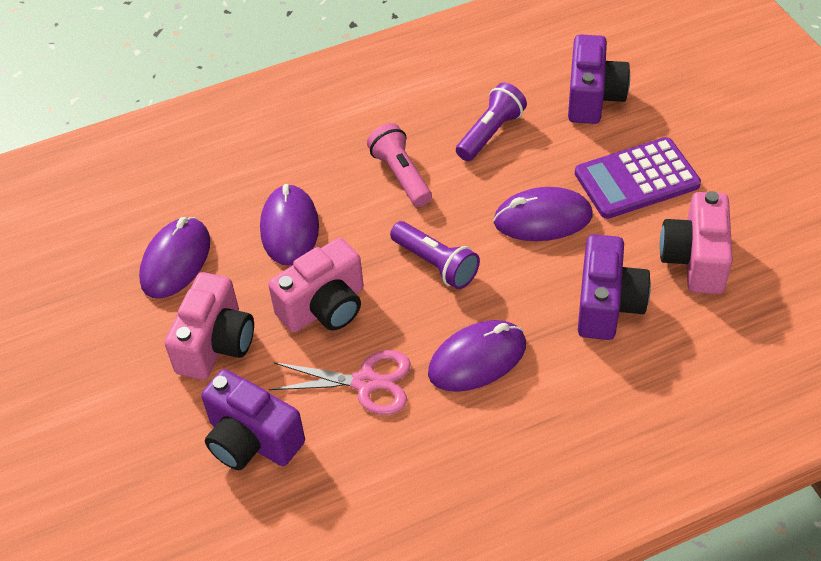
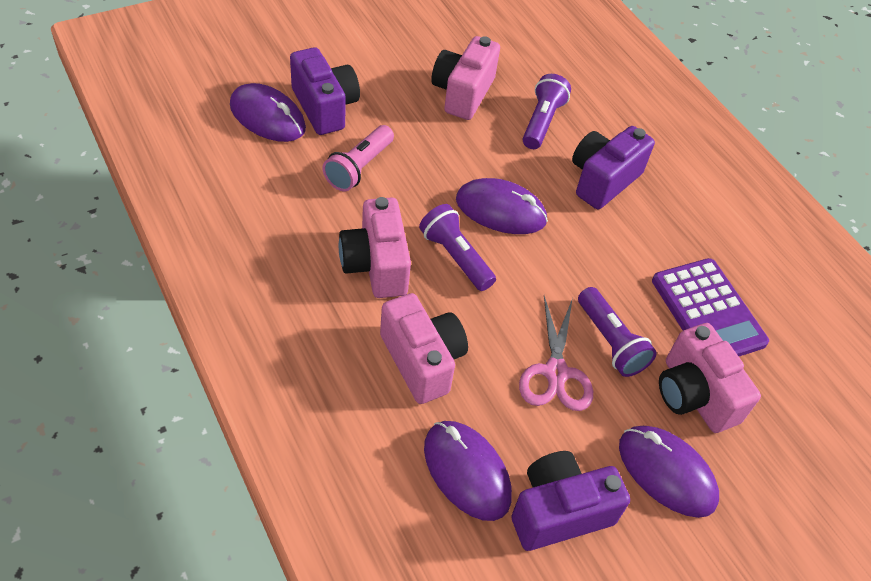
pink camera: [164,272,254,380] [268,238,364,333] [659,191,733,294] = 3 -> [339,197,411,298] [380,293,468,404] [431,36,500,120] [659,323,761,433] = 4
purple flashlight: [390,221,480,289] [456,83,527,161] = 2 -> [419,204,496,291] [523,74,571,149] [578,287,657,377] = 3

